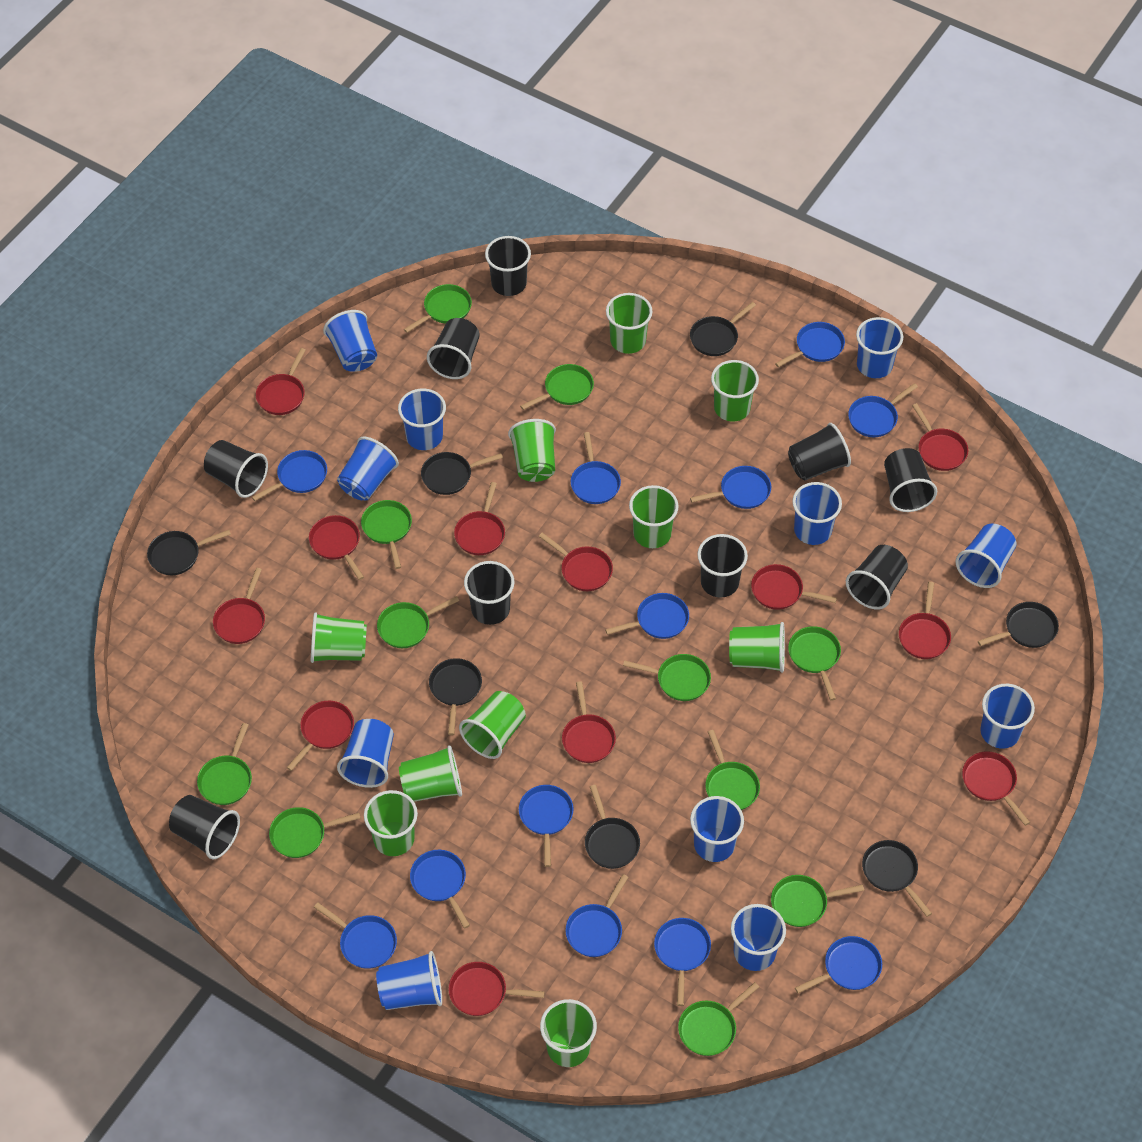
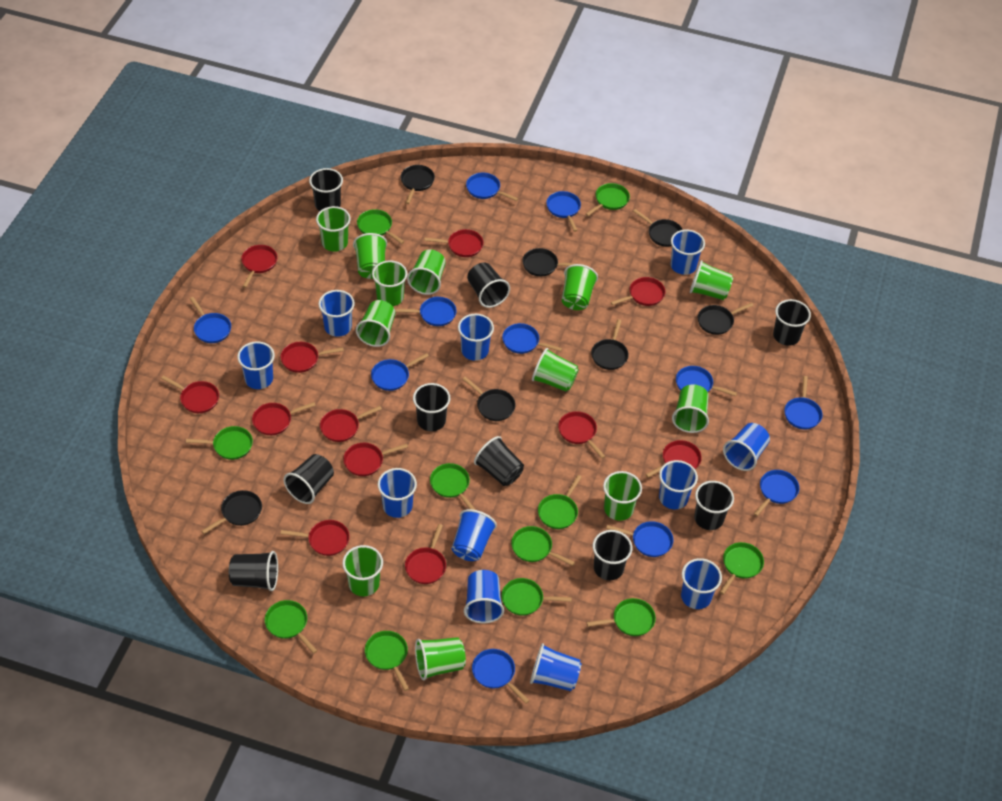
blue pan: [252,450,327,501] [314,902,397,969] [410,850,470,929] [519,785,574,867] [565,874,628,957] [571,432,621,504] [605,593,689,639] [654,918,711,1006] [690,466,771,509] [775,322,845,367] [795,936,882,994] [848,383,918,437] = 12 -> [190,297,231,343] [371,353,429,391] [395,297,456,326] [466,173,518,201] [472,649,530,703] [502,323,562,354] [546,191,581,232] [606,521,673,557] [676,366,737,396] [754,470,799,516] [784,376,823,429] = 11
green cup: [311,612,367,663] [364,790,418,856] [399,745,462,802] [459,691,526,759] [508,419,556,482] [540,999,597,1067] [606,293,653,354] [629,485,679,548] [711,360,759,422] [729,622,785,673] = 10 -> [316,206,351,252] [342,545,383,596] [353,233,387,279] [356,300,395,347] [372,260,407,306] [407,249,446,295] [415,637,466,680] [532,348,579,392] [562,264,598,310] [603,471,642,521] [672,384,709,433] [690,260,733,300] = 12

